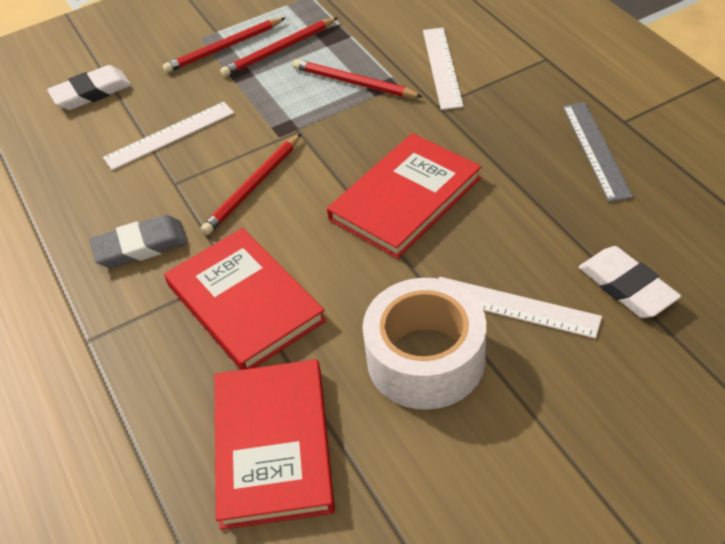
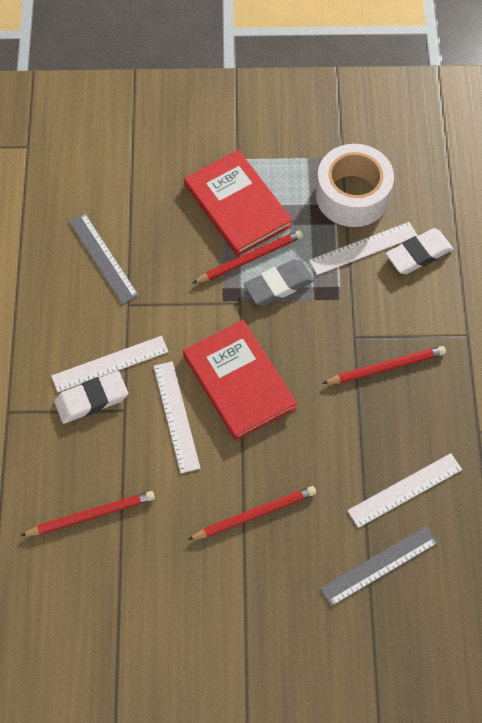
grey ruler: [563,102,634,202] = 1 -> [69,213,139,304] [320,526,438,606] = 2
red book: [164,228,326,370] [214,359,335,530] [327,133,481,259] = 3 -> [183,320,297,441] [184,150,293,256] = 2
white ruler: [103,102,234,170] [423,28,464,110] [439,277,602,339] = 3 -> [51,336,168,393] [154,361,200,473] [309,222,418,275] [347,453,462,528] = 4

